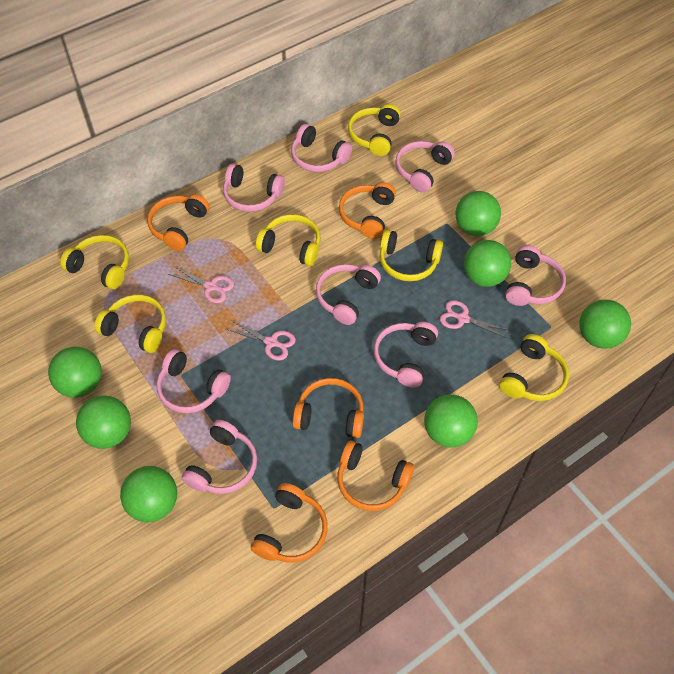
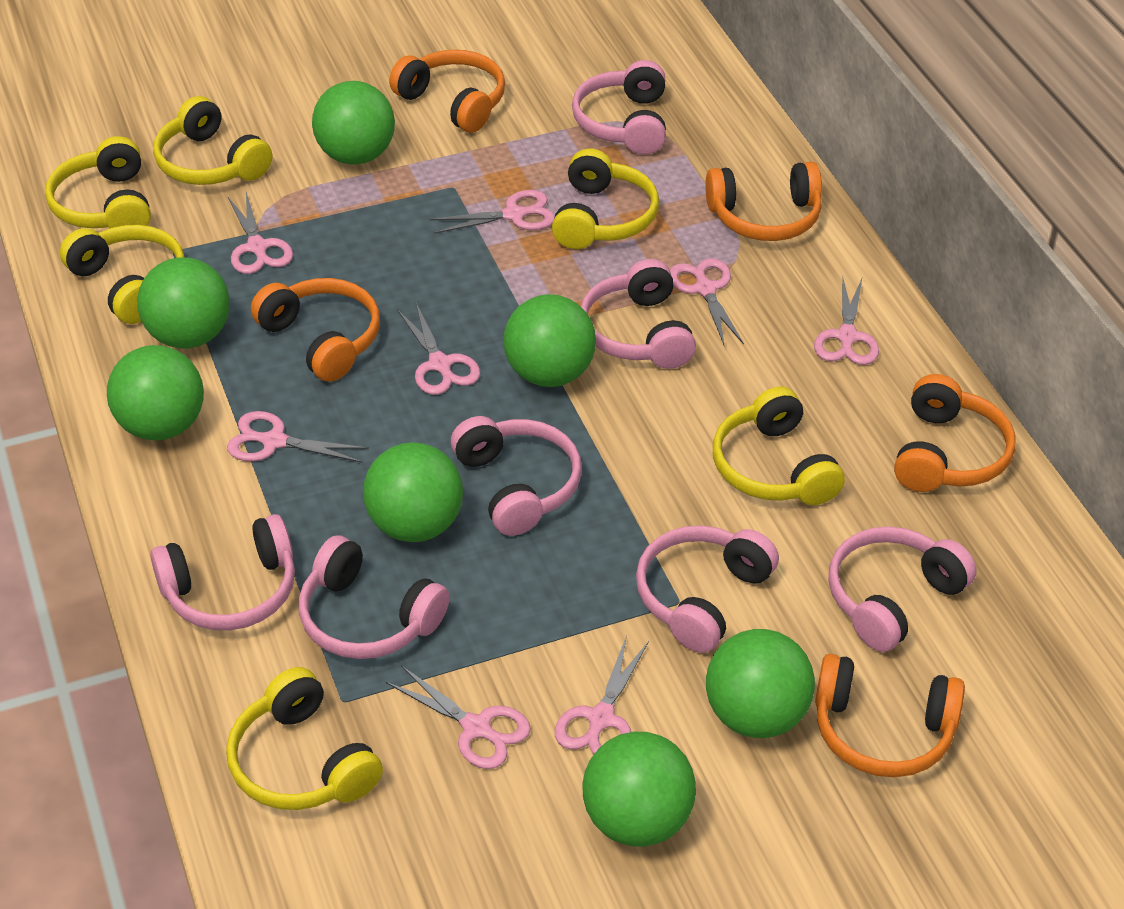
pink headphones: [157,349,231,413] [182,420,257,494] [223,164,285,212] [291,124,352,172] [316,264,381,325] [373,322,438,388] [395,141,455,193] [505,245,566,306] = 8 -> [150,514,295,630] [299,535,450,659] [451,416,582,536] [572,60,666,155] [581,259,696,369] [636,526,779,653] [828,526,977,652] = 7
pink scissors: [169,266,234,303] [226,320,296,360] [440,300,509,338] = 3 -> [227,411,369,463] [228,192,293,274] [386,665,531,769] [397,303,480,395] [429,190,555,234] [555,635,649,754] [670,258,744,347] [814,276,879,365] = 8

